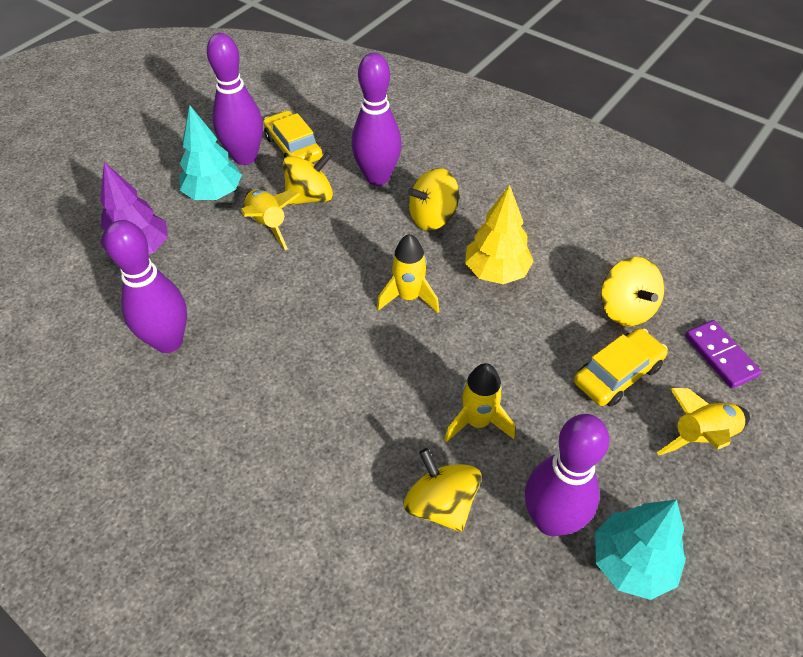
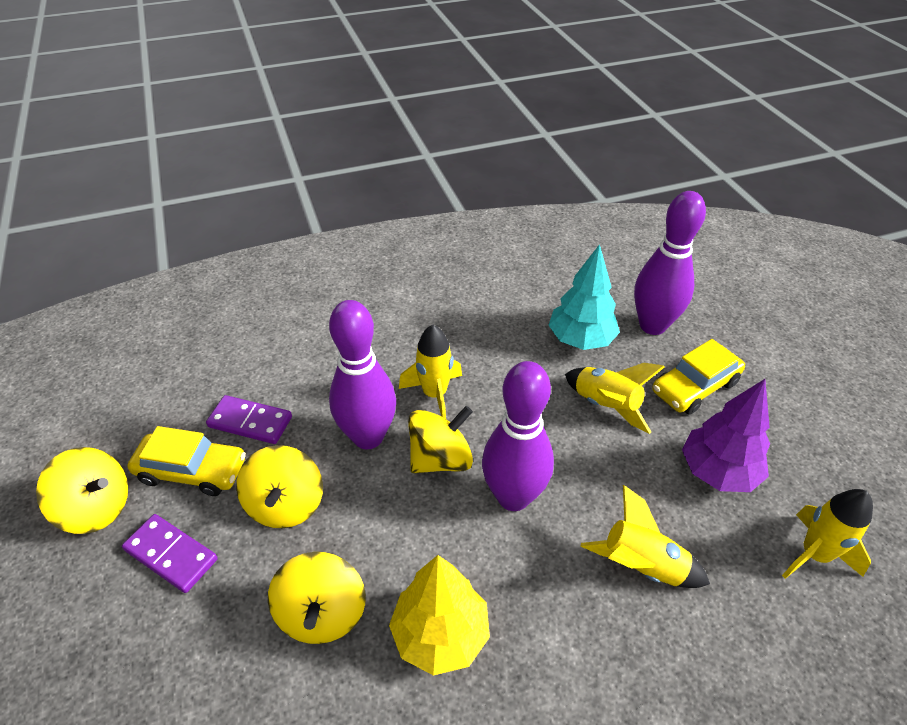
purple bowling pin: [104,220,187,353] [207,33,263,165] [352,53,402,186] [525,414,609,536] = 4 -> [329,300,396,449] [482,361,554,511] [634,191,706,335] = 3
purple domino: [685,320,762,389] = 1 -> [122,514,218,593] [206,395,292,444] = 2
turquoise tree: [179,105,242,200] [594,499,686,600] = 2 -> [549,244,620,350] = 1

